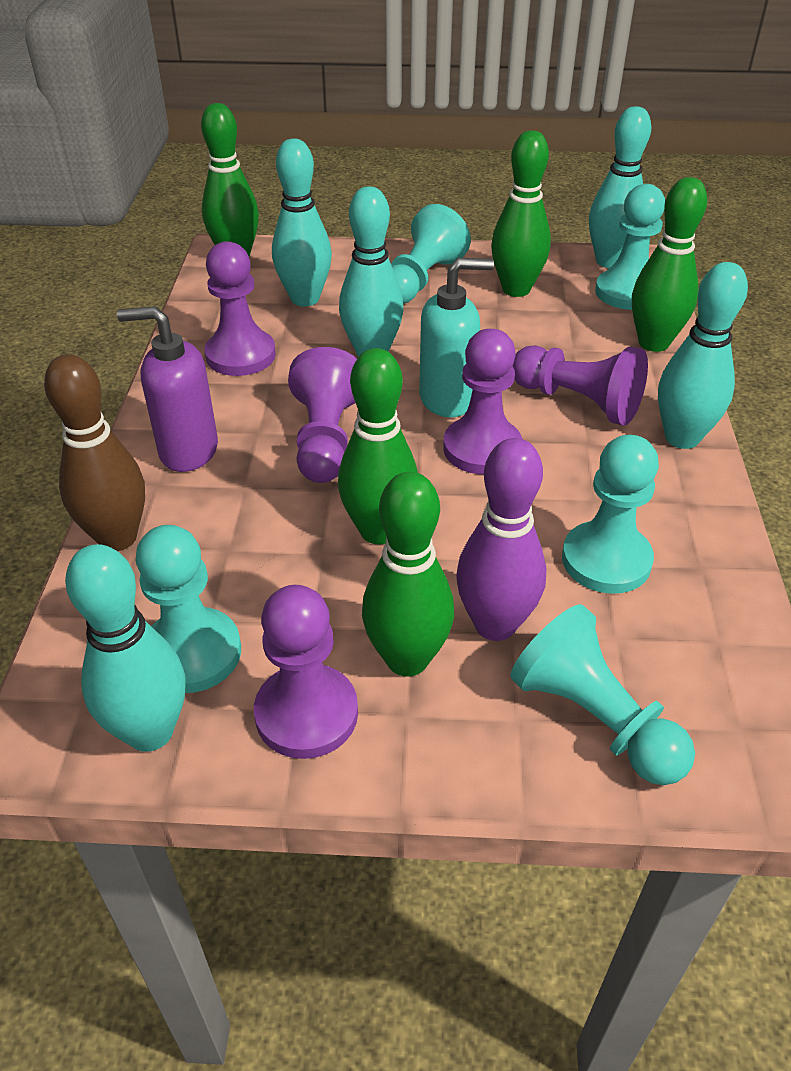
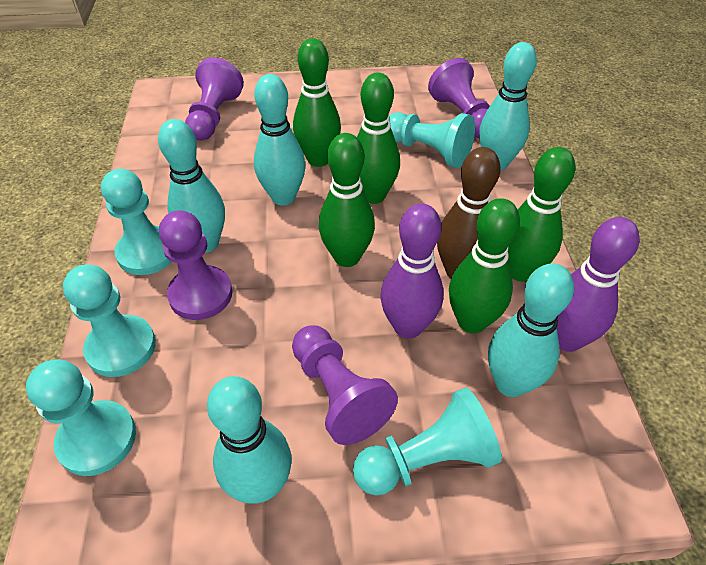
purple bowling pin: [456,438,546,641] = 1 -> [381,203,443,339] [557,217,640,352] = 2
purple pawn: [205,241,276,376] [254,585,358,759] [288,347,357,483] [443,329,522,474] [512,345,648,426] = 5 -> [159,210,232,320] [185,57,244,140] [292,326,398,445] [428,58,490,138] = 4
purple soap dispenser: [117,306,218,472] = 1 -> none = 0
turquoise soap dispenser: [419,258,494,417] = 1 -> none = 0

